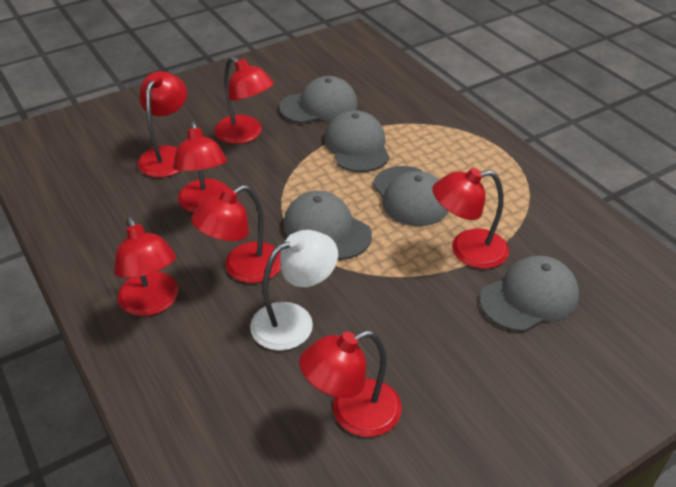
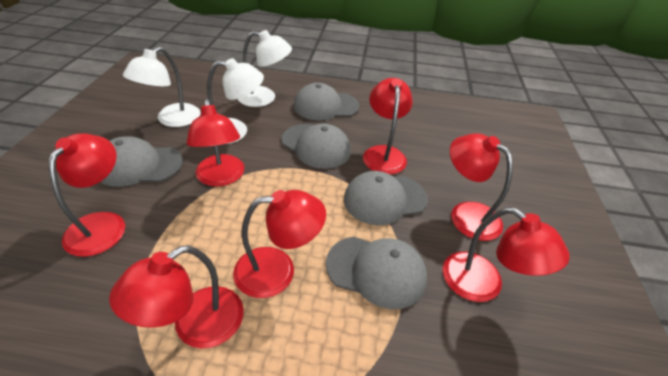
white lamp: [250,230,338,351] = 1 -> [123,47,200,127] [207,58,264,144] [238,30,292,107] = 3

